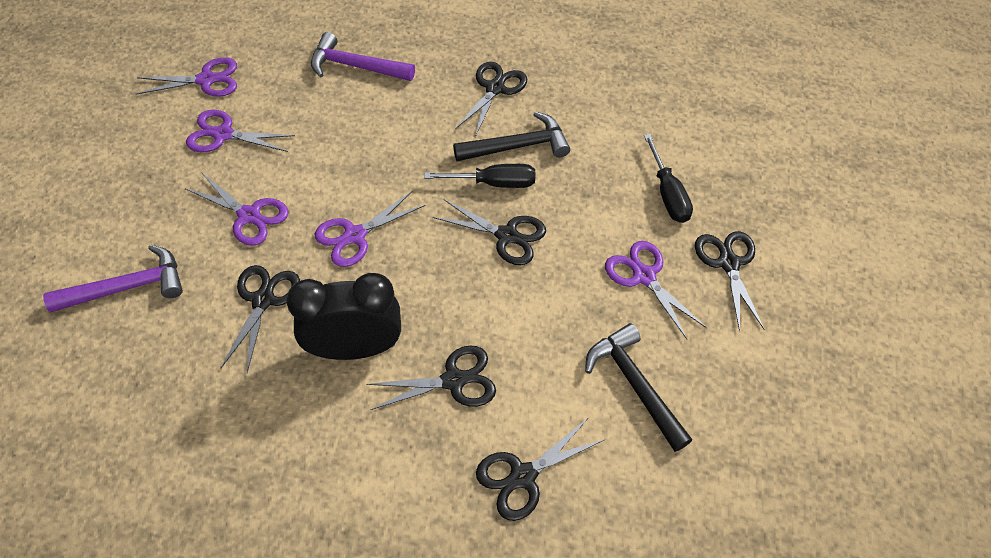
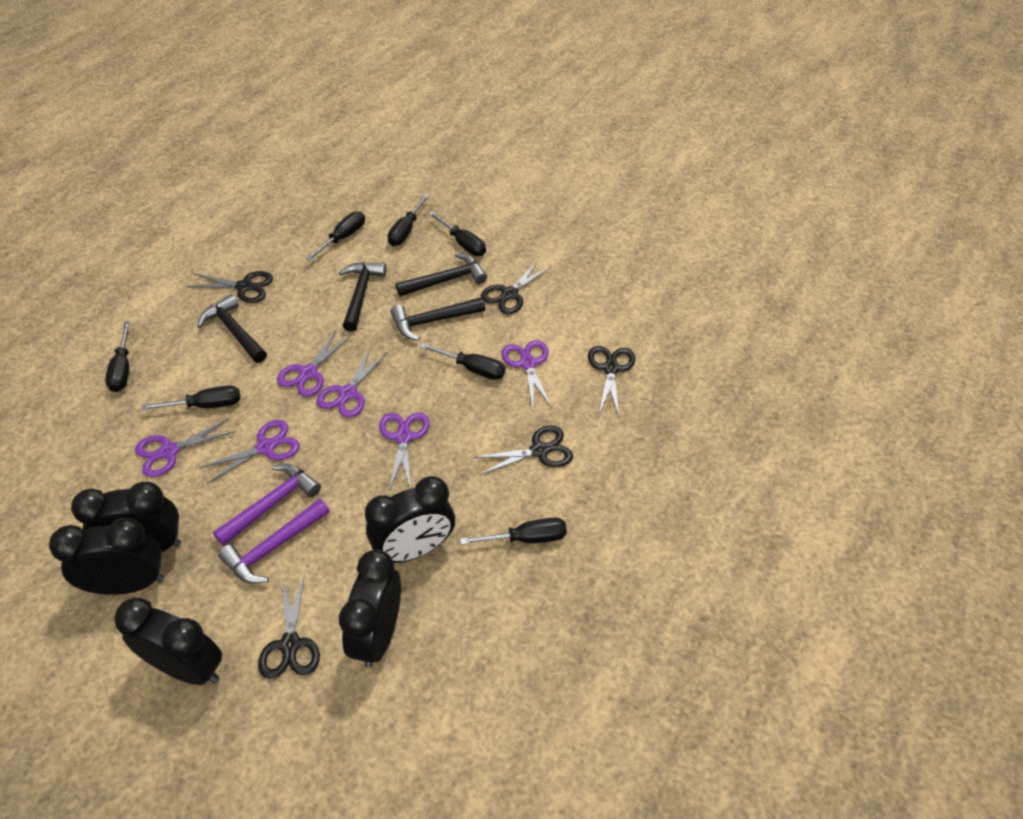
black clock: [286,273,401,360] = 1 -> [49,518,164,595] [71,482,181,552] [114,598,222,685] [339,549,401,668] [365,476,455,563] = 5
black hammer: [453,112,570,161] [585,323,692,452] = 2 -> [197,294,267,363] [339,262,386,332] [391,297,485,341] [396,253,487,297] = 4
black scissors: [221,265,300,373] [366,345,496,410] [433,199,546,265] [455,62,527,137] [476,418,605,521] [695,231,765,332] = 6 -> [187,271,273,303] [258,574,320,679] [473,426,573,475] [481,260,552,314] [588,346,635,416] = 5
black screwdriver: [424,164,535,188] [644,134,693,223] = 2 -> [105,321,130,392] [142,385,240,410] [305,211,365,261] [387,194,429,246] [420,343,505,380] [429,211,486,256] [460,517,567,545] = 7
purple scissors: [136,57,237,97] [186,110,295,152] [186,172,289,246] [315,191,426,267] [605,241,707,339] = 5 -> [135,418,236,477] [199,420,300,484] [277,330,352,397] [317,347,387,418] [379,412,430,490] [501,340,552,409] = 6

